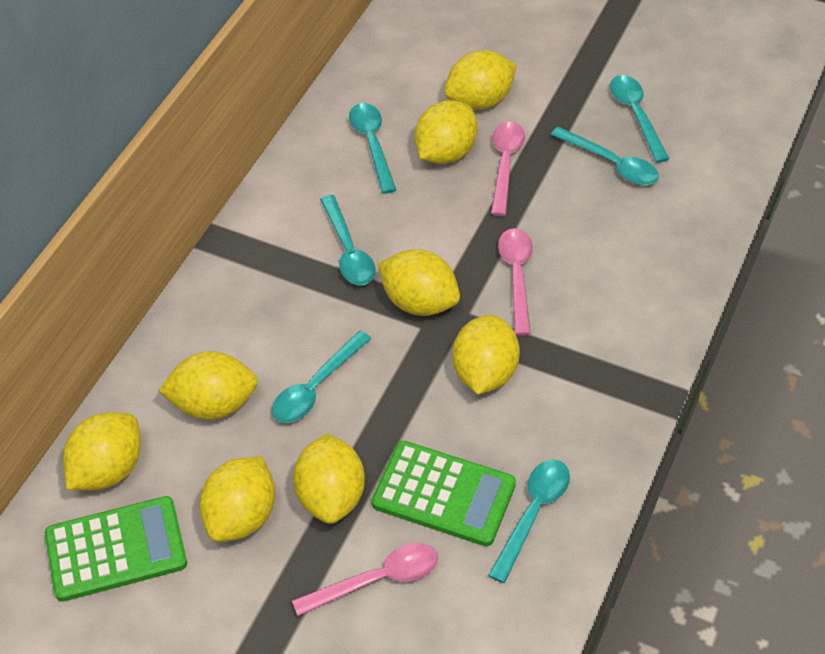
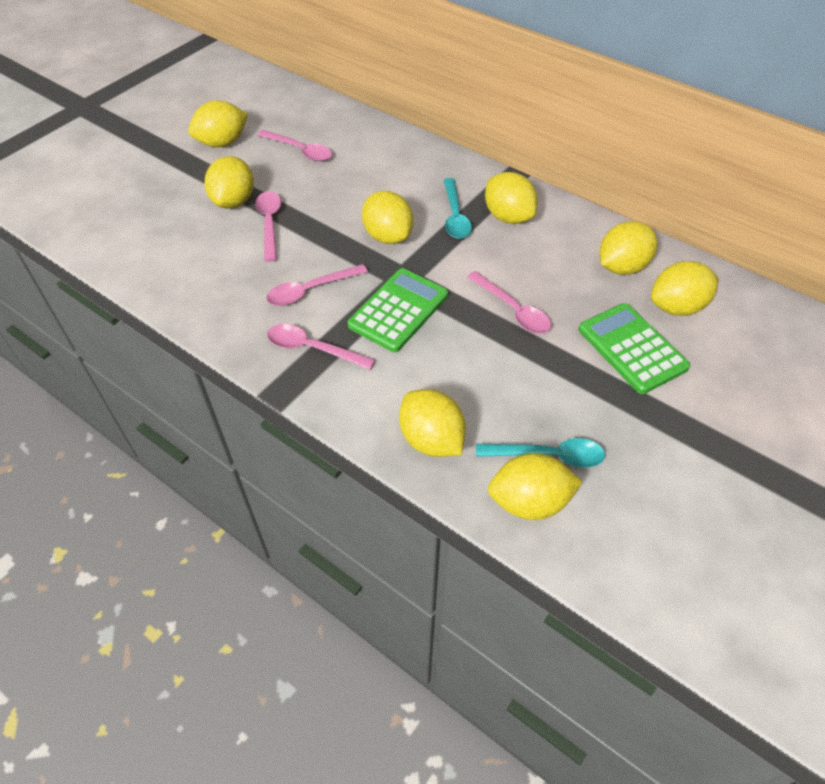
pink spoon: [292,543,438,616] [491,121,525,216] [498,228,533,335] = 3 -> [255,191,281,262] [257,130,332,161] [266,264,368,306] [267,324,375,370] [467,271,551,334] = 5
turquoise spoon: [272,331,372,423] [320,195,375,285] [349,103,396,194] [488,459,570,583] [551,127,659,185] [610,75,669,163] = 6 -> [444,178,472,239] [476,438,605,468] = 2

